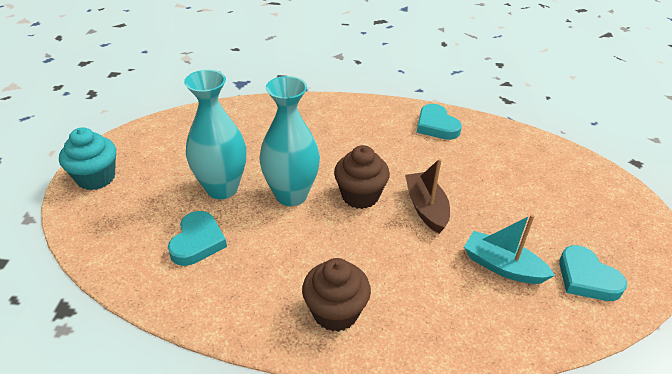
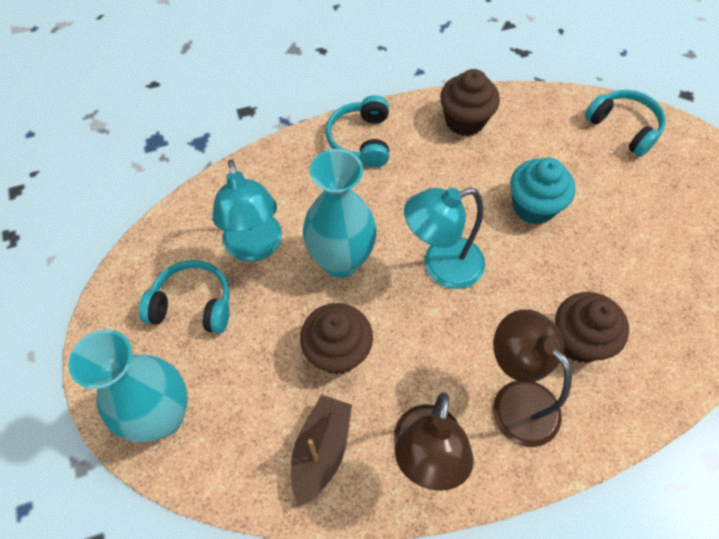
brown cupcake: [302,258,371,332] [334,145,390,209] = 2 -> [300,303,373,374] [440,69,500,136] [555,292,629,363] = 3
brown lamp: none = 0 -> [394,392,474,491] [493,309,572,447] = 2
turquoise boat: [464,214,555,284] = 1 -> none = 0
turquoise headphones: none = 0 -> [139,260,230,334] [326,95,389,167] [585,90,666,157] = 3
turquoise heart: [168,211,227,266] [417,104,462,140] [559,245,627,301] = 3 -> none = 0
turquoise lamp: none = 0 -> [212,159,282,262] [404,188,485,289] = 2

